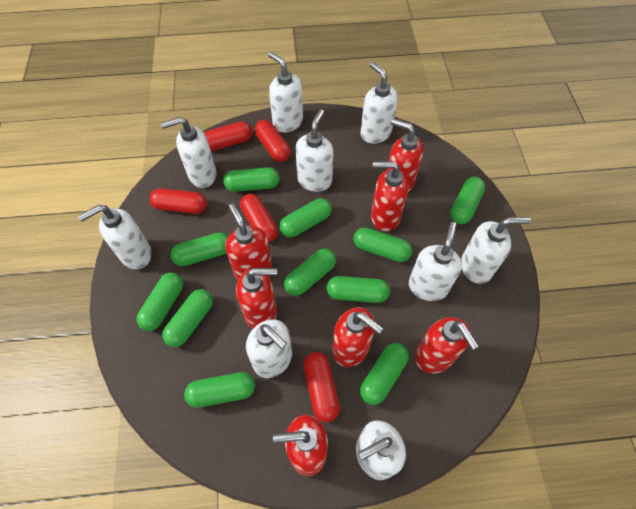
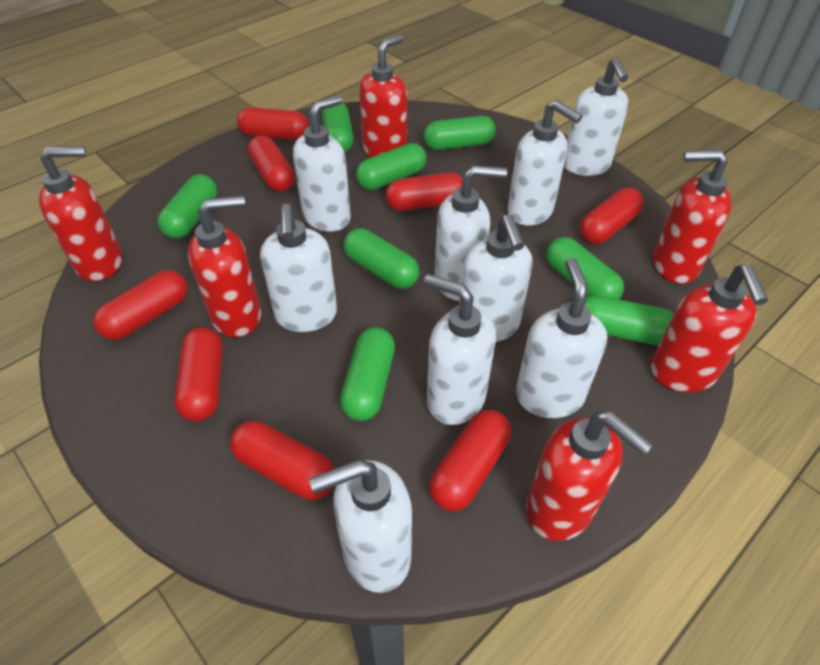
green capsule: [136,273,183,331] [162,289,213,347] [171,233,228,266] [184,372,255,408] [223,167,279,192] [279,198,332,238] [284,248,336,296] [326,276,390,303] [353,227,412,262] [360,343,409,405] [450,177,485,224] = 11 -> [158,174,217,239] [322,102,354,153] [340,327,395,421] [343,228,420,289] [356,143,427,190] [423,116,496,150] [546,237,624,300] [585,296,674,345] = 8
red capsule: [149,188,207,214] [204,122,252,151] [240,194,278,243] [255,120,291,162] [304,352,340,422] = 5 -> [93,270,188,340] [174,327,223,422] [230,421,334,500] [237,107,309,140] [248,136,295,192] [385,172,462,211] [429,410,511,511] [580,188,644,244] = 8
red soap dispenser: [225,204,272,279] [236,268,277,329] [273,415,328,476] [332,307,383,367] [371,161,409,232] [387,119,424,192] [415,317,479,374] = 7 -> [39,146,123,282] [188,195,261,337] [359,35,407,158] [526,411,653,541] [651,264,768,393] [653,150,732,284] = 6

